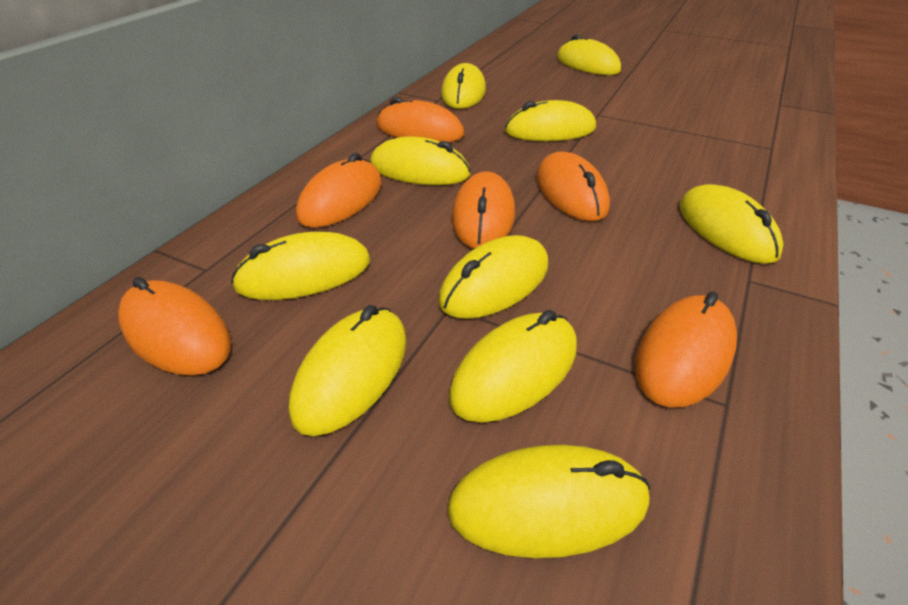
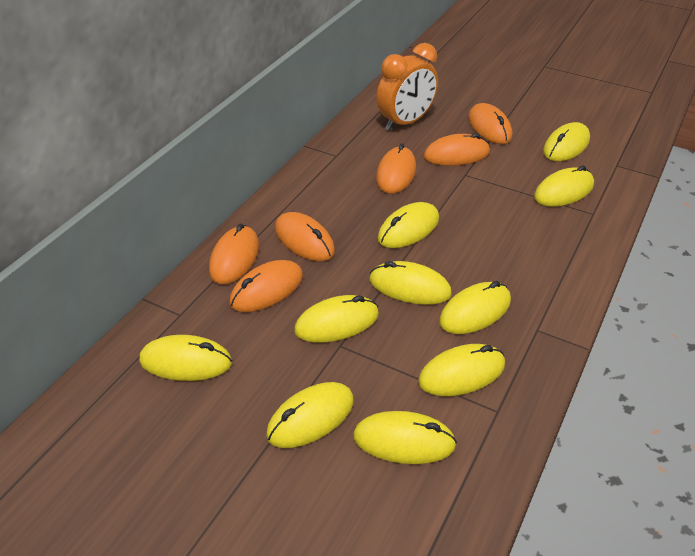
orange clock: none = 0 -> [376,43,438,131] = 1

